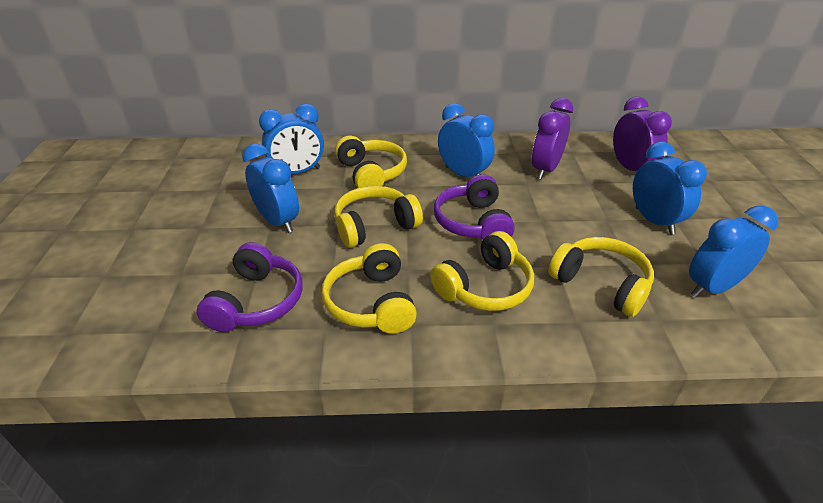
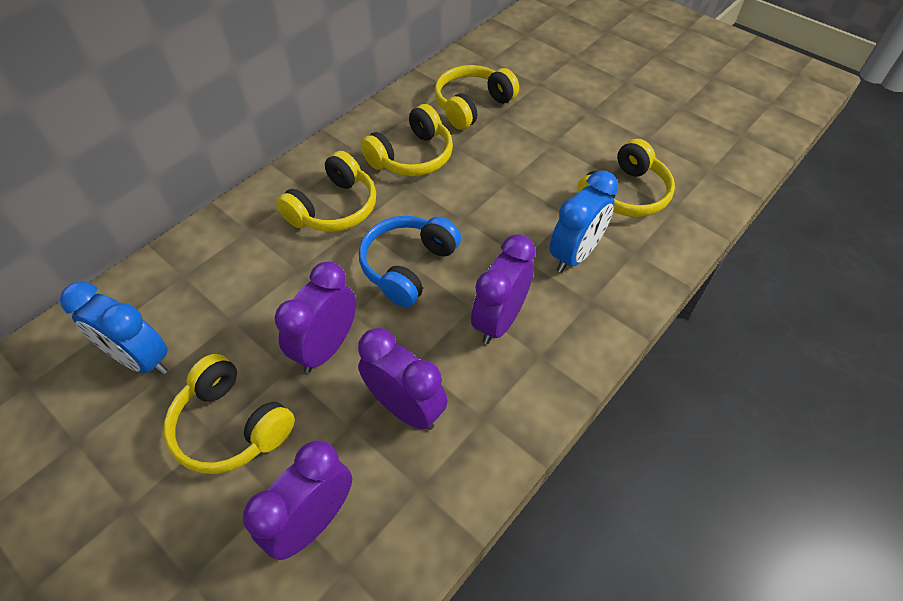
blue clock: [242,143,299,233] [259,104,324,174] [438,103,495,177] [633,142,707,235] [689,206,778,297] = 5 -> [60,281,168,375] [549,171,618,273] = 2
blue headphones: none = 0 -> [359,216,461,307] = 1
purple clock: [532,98,573,179] [613,97,672,171] = 2 -> [243,440,352,560] [275,261,356,373] [358,328,448,430] [471,234,536,344] = 4
purple headphones: [197,242,303,332] [434,174,515,240] = 2 -> none = 0

